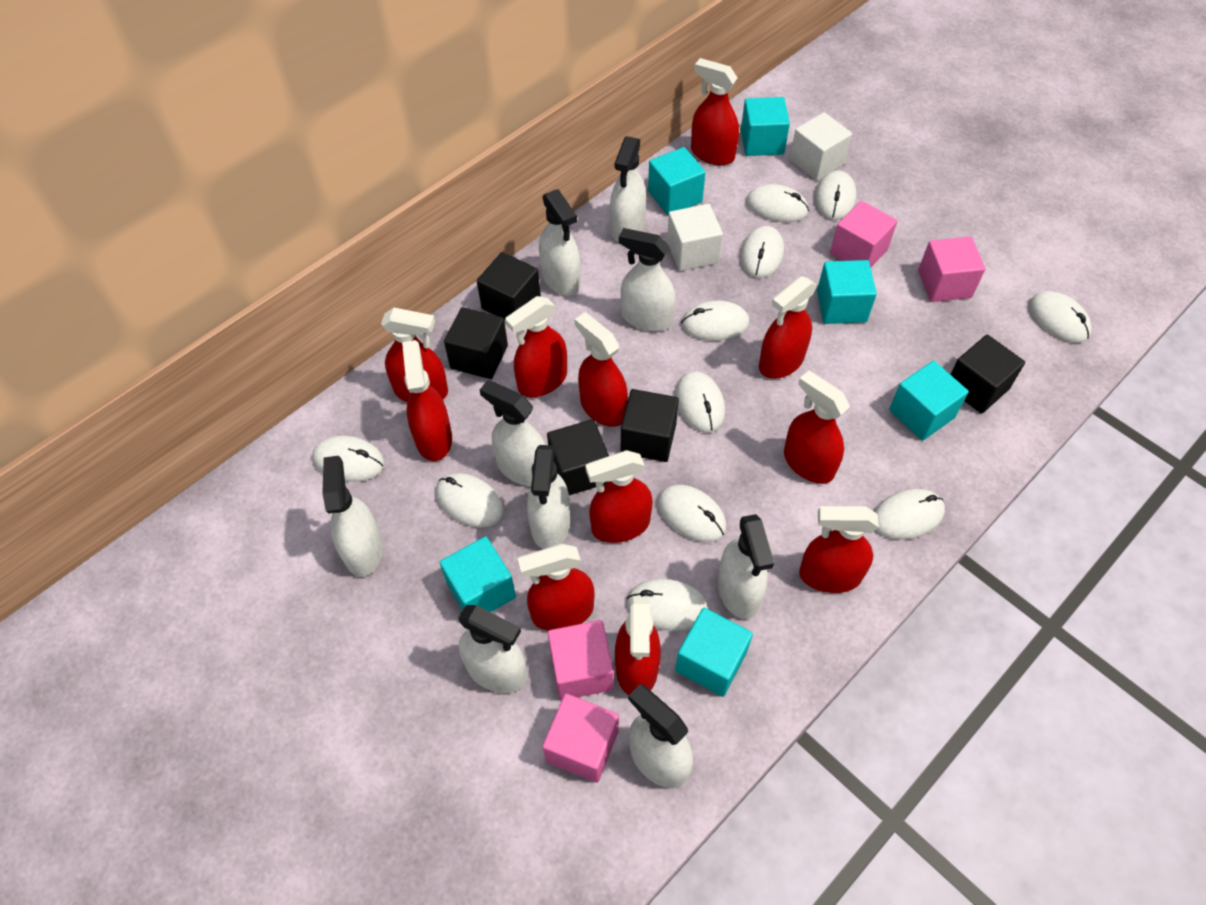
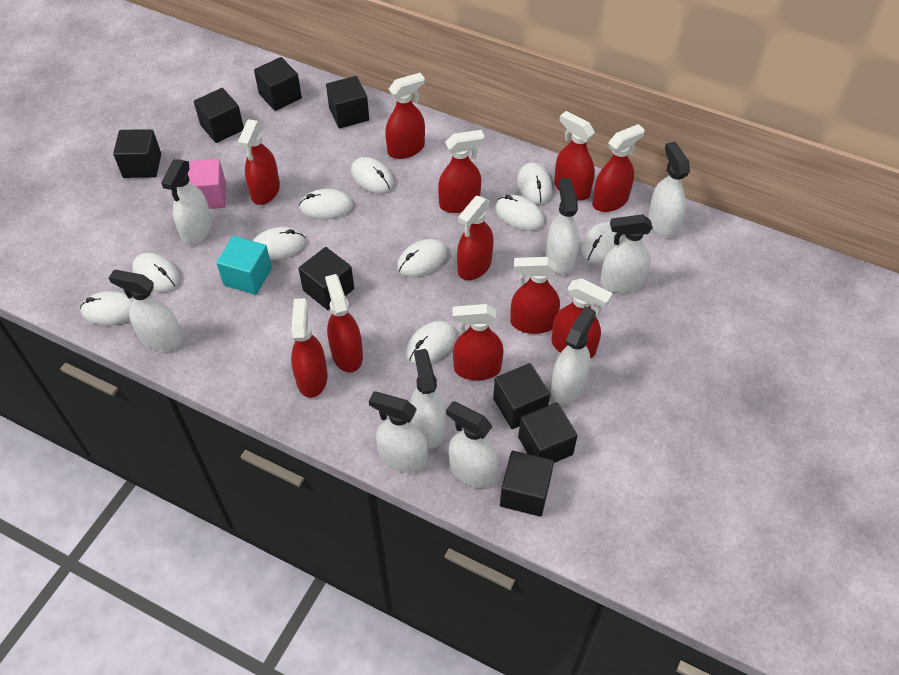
black cube: [444,307,508,379] [477,252,541,320] [547,419,609,495] [621,389,679,462] [950,334,1025,414] = 5 -> [113,129,161,178] [194,88,244,143] [254,57,302,111] [298,247,354,310] [326,76,369,128] [493,363,550,429] [500,451,554,516] [518,402,578,463] = 8
pink cube: [542,694,619,783] [548,620,614,701] [830,201,897,268] [918,236,985,302] = 4 -> [188,159,226,209] = 1
turquoise cube: [440,536,516,612] [648,147,706,216] [675,608,753,697] [741,97,790,156] [817,260,877,324] [889,361,969,441] = 6 -> [216,236,272,295] = 1
white cube: [667,204,723,271] [790,112,852,181] = 2 -> none = 0
white mouse: [312,436,385,482] [436,473,503,528] [626,579,708,631] [658,485,726,542] [676,371,725,433] [681,301,750,341] [740,226,784,278] [746,184,809,222] [815,170,856,220] [874,489,945,540] [1029,291,1092,343] = 11 -> [80,291,134,326] [132,253,180,292] [253,227,306,260] [299,189,353,220] [351,157,394,194] [397,239,447,277] [406,321,456,365] [495,195,544,231] [517,162,552,204] [580,222,621,264] = 10

